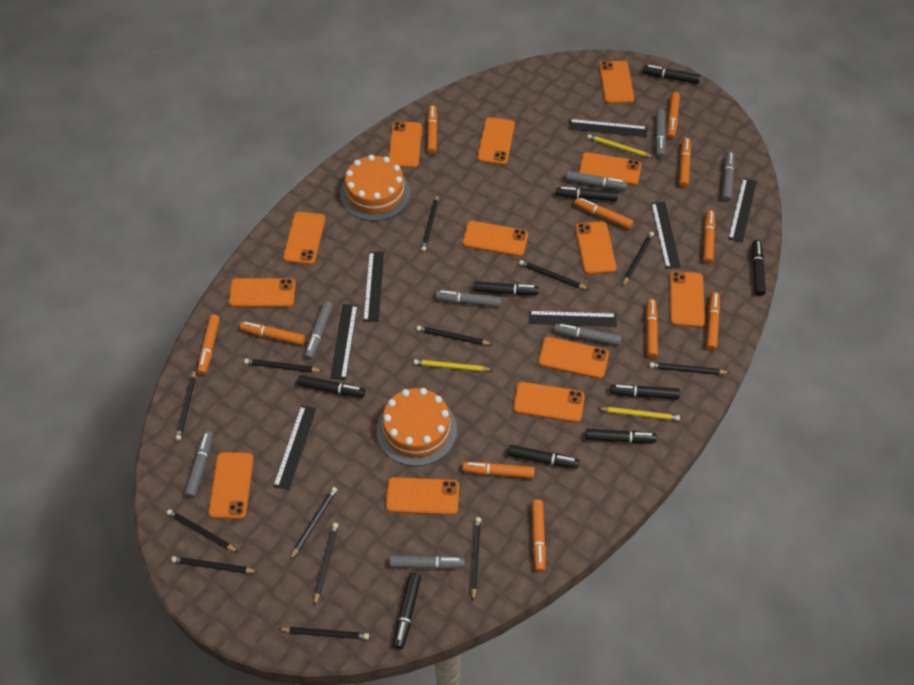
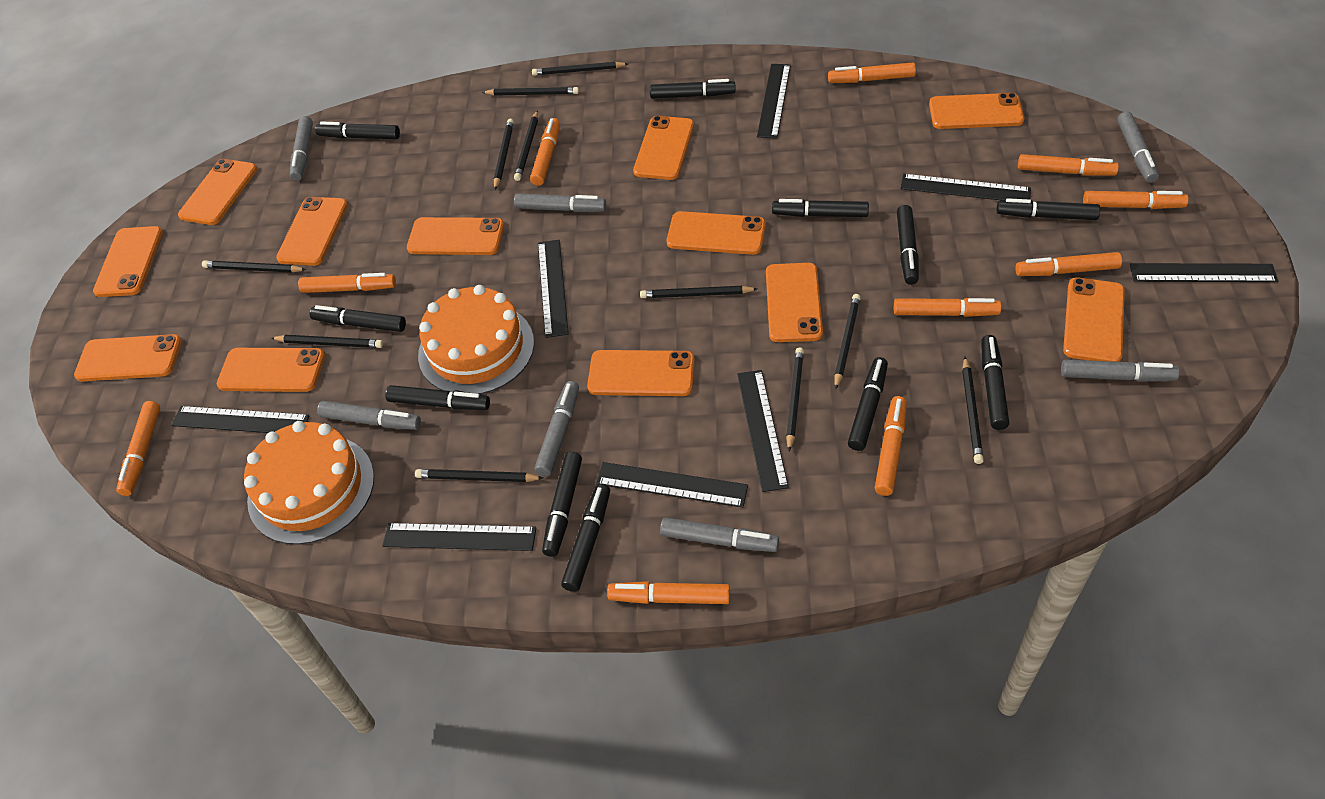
black marker: [297,375,365,398] [393,573,421,649] [473,281,539,295] [508,445,579,469] [556,187,618,201] [585,429,657,443] [610,385,680,399] [643,65,701,84] [752,240,766,296] = 9 -> [309,305,406,332] [315,122,400,139] [385,385,490,410] [542,452,582,557] [561,484,610,592] [650,79,736,99] [772,199,869,217] [848,357,888,451] [897,205,919,285] [981,335,1009,430] [996,198,1100,220] = 11
black pencil: [167,509,238,552] [171,556,258,573] [175,369,195,441] [244,358,322,372] [278,627,369,640] [290,487,337,560] [314,523,338,606] [417,326,493,345] [421,194,438,252] [471,517,481,601] [519,260,588,289] [622,232,654,286] [649,362,730,375] = 13 -> [202,260,307,273] [272,335,383,348] [415,469,543,482] [482,87,579,96] [494,119,514,190] [514,110,538,181] [532,62,628,76] [640,286,757,298] [786,348,804,452] [834,294,860,390] [962,357,984,464] = 11
black ruler: [273,405,317,490] [330,304,358,380] [363,251,384,322] [529,311,617,327] [568,119,647,137] [651,202,681,269] [728,178,757,242] = 7 -> [171,406,310,433] [383,523,536,551] [538,240,569,338] [596,462,748,508] [737,370,789,492] [757,64,791,139] [901,174,1031,200] [1130,263,1278,282] = 8
grey marker: [185,431,213,498] [304,301,333,360] [389,555,465,569] [436,290,501,307] [554,324,621,346] [566,171,627,190] [655,109,666,158] [722,152,735,202] = 8 -> [290,116,313,181] [317,401,421,430] [514,193,606,212] [535,381,579,477] [660,517,779,552] [1061,359,1180,382] [1117,112,1159,183] = 7
orange marker: [197,314,220,375] [240,322,305,345] [427,105,438,154] [462,462,535,478] [531,499,546,572] [574,198,633,229] [646,299,658,358] [667,92,680,139] [679,138,691,188] [703,210,715,264] [706,292,720,351] = 11 -> [116,401,160,496] [298,273,396,293] [530,118,560,186] [607,581,730,604] [828,63,916,83] [875,396,907,496] [894,298,1002,317] [1015,252,1122,276] [1018,154,1119,176] [1083,191,1189,209] = 10
orange phone: [208,452,254,519] [229,278,296,307] [283,212,325,265] [386,477,459,515] [388,121,422,168] [462,221,528,257] [477,117,515,165] [513,382,585,423] [538,337,609,379] [575,221,616,274] [579,152,641,185] [599,61,634,104] [669,271,705,327] = 13 -> [74,334,182,381] [93,226,163,297] [178,159,257,225] [217,348,325,392] [276,197,348,266] [407,217,504,255] [587,350,695,396] [633,116,694,180] [667,211,766,255] [766,263,823,342] [929,93,1024,129] [1063,277,1125,362] = 12
yellow pencil: [414,359,492,372] [587,134,654,158] [597,407,680,421] = 3 -> none = 0

